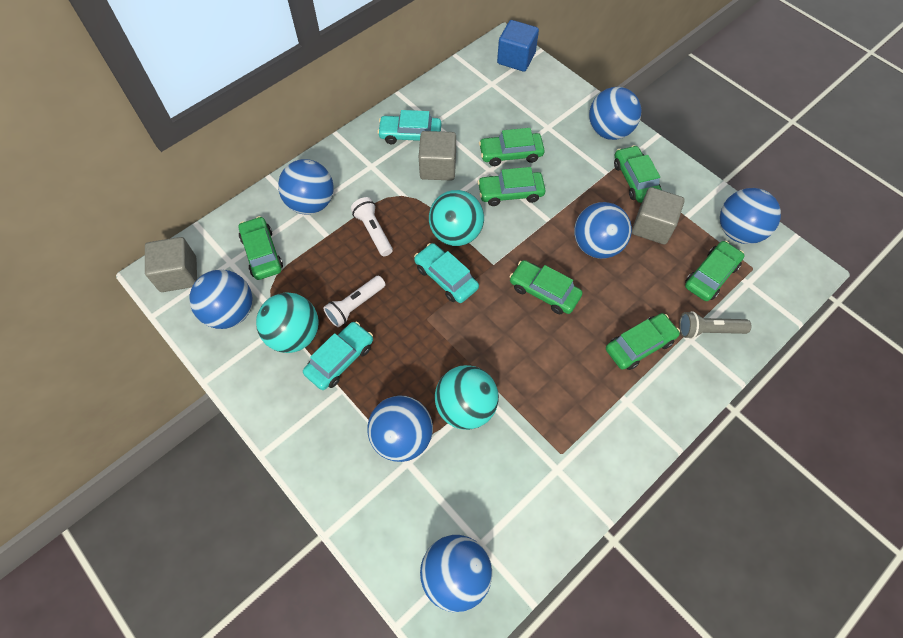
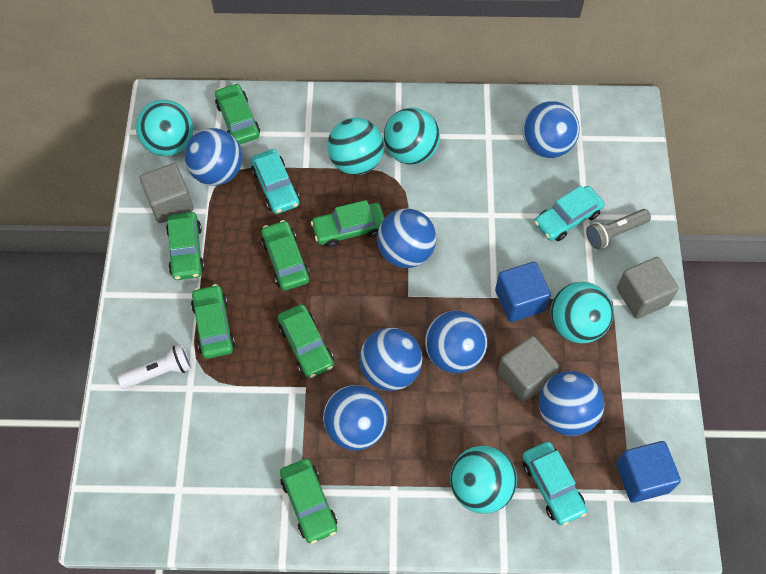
blue cube: [497,20,539,72] = 1 -> [495,262,551,322] [616,441,681,503] = 2
turquoise ball: [256,292,319,353] [429,190,484,246] [435,365,499,430] = 3 -> [136,100,193,156] [327,118,384,175] [384,108,440,165] [450,446,517,514] [550,282,613,343] = 5
white flashlight: [323,276,386,327] [351,197,393,256] = 2 -> [117,344,191,389] = 1

